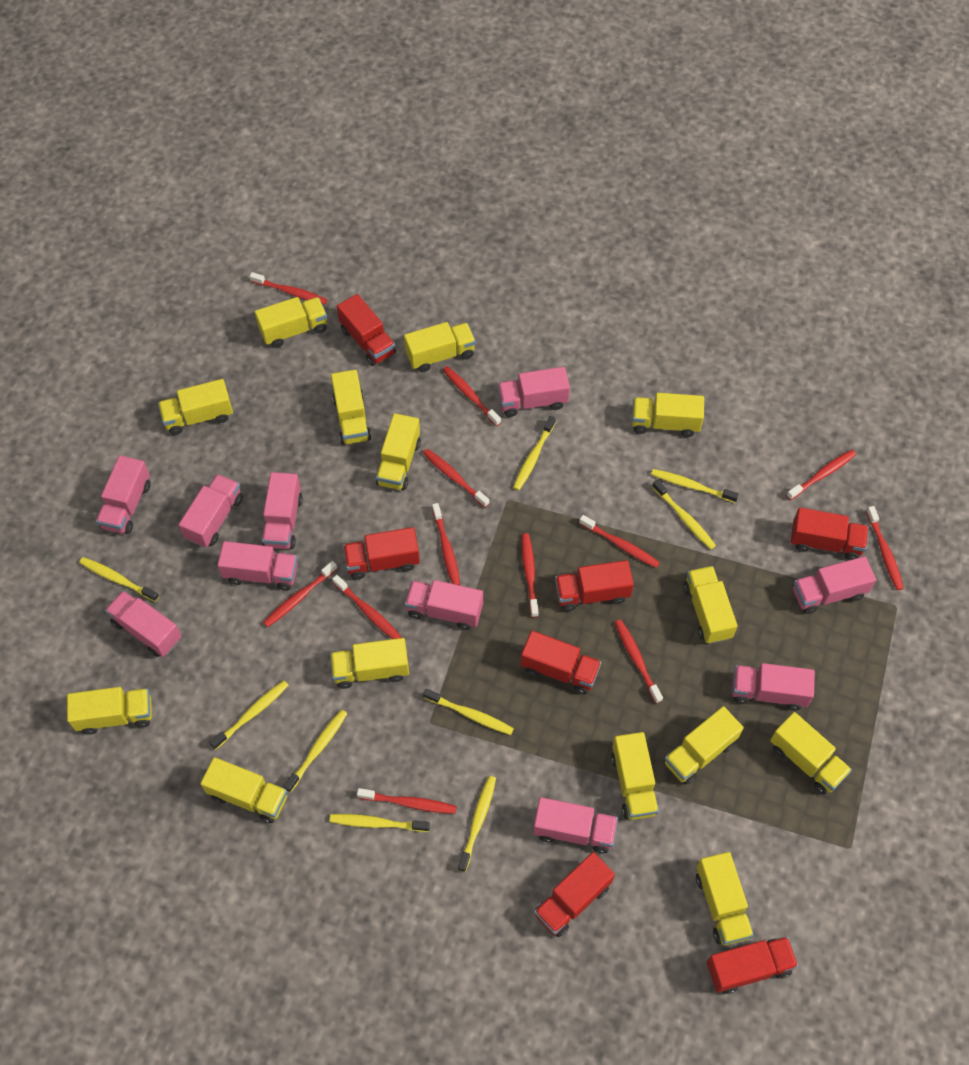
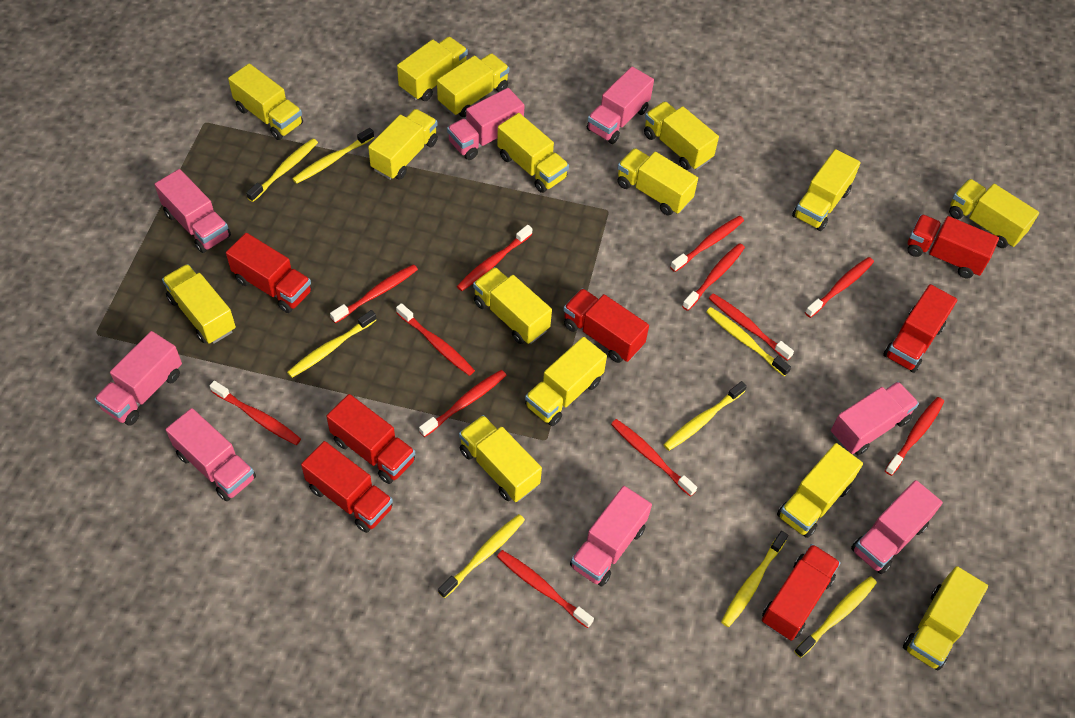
pink truck: [96,455,150,534] [105,591,182,657] [179,474,243,548] [217,541,298,591] [262,472,303,549] [405,580,483,630] [497,367,570,417] [533,797,618,853] [732,663,815,711] [793,556,876,614] = 10 -> [94,331,182,425] [154,169,231,253] [166,408,256,501] [447,88,525,160] [570,486,652,586] [587,67,654,144] [831,381,919,455] [851,480,943,574] = 8
yellow toothbrush: [79,557,159,602] [209,680,289,750] [283,710,347,793] [329,814,430,832] [423,689,514,735] [458,776,496,872] [513,416,556,491] [651,469,739,503] [652,479,716,549] = 9 -> [246,139,318,202] [287,310,376,378] [292,128,374,184] [438,514,525,598] [664,381,747,451] [706,307,791,376] [721,531,788,627] [794,576,877,658] = 8
yellow truck: [67,687,152,735] [158,379,233,435] [200,757,287,823] [255,297,327,348] [330,638,409,689] [331,370,371,445] [376,413,421,491] [404,322,476,372] [611,732,659,820] [632,393,704,437] [664,706,744,785] [684,566,738,644] [696,852,754,945] [770,712,852,795] = 14 -> [162,264,236,344] [228,63,303,140] [368,109,438,180] [397,37,468,101] [437,53,509,117] [459,415,542,502] [473,267,552,344] [497,113,569,193] [525,337,607,426] [617,148,698,216] [644,101,719,170] [777,443,863,538] [792,149,861,231] [903,566,988,671] [949,179,1039,248] = 15

